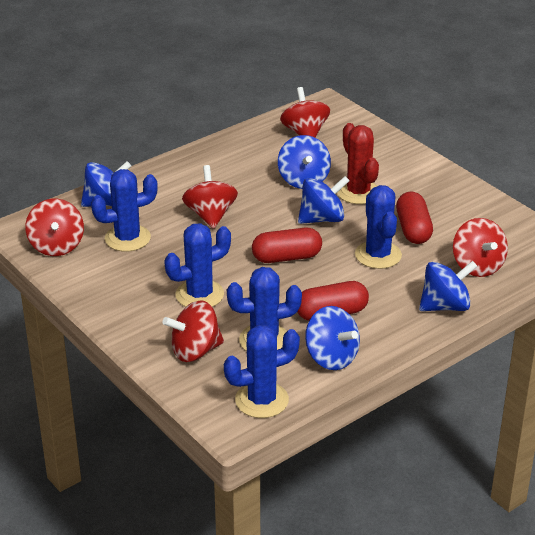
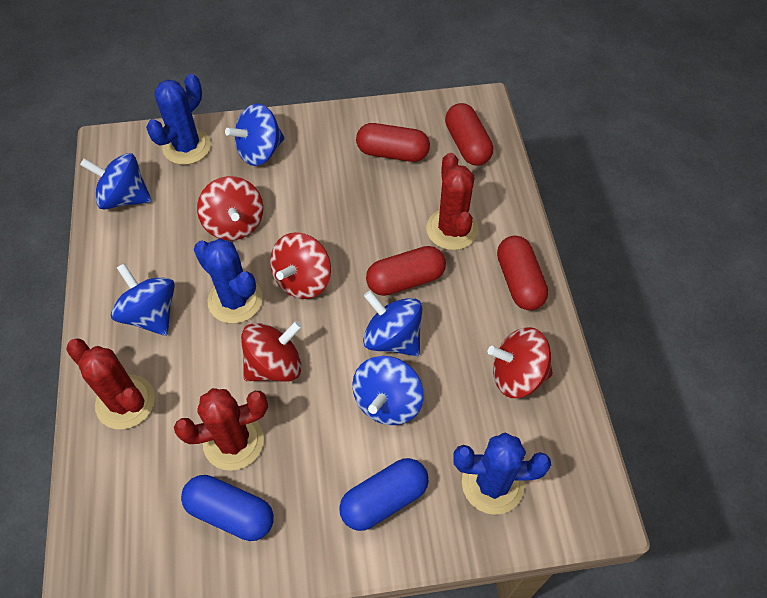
blue cactus: [91,169,158,252] [164,223,231,307] [224,325,300,418] [227,267,302,351] [355,185,402,269] = 5 -> [146,74,211,165] [194,239,263,324] [453,433,551,515] = 3
blue capsule: none = 0 -> [181,475,274,541] [339,458,429,531] = 2
red cactus: [337,123,379,204] = 1 -> [66,338,155,429] [174,388,268,471] [426,153,478,250] = 3
red capsule: [252,228,322,263] [298,281,369,321] [396,191,433,244] = 3 -> [356,123,430,162] [366,246,446,296] [445,103,493,166] [497,236,548,310] = 4
red spinning top: [25,199,84,256] [163,300,224,362] [182,165,238,229] [280,87,330,138] [453,218,508,277] = 5 -> [197,176,263,240] [241,321,302,382] [270,232,331,299] [488,327,553,398] = 4

